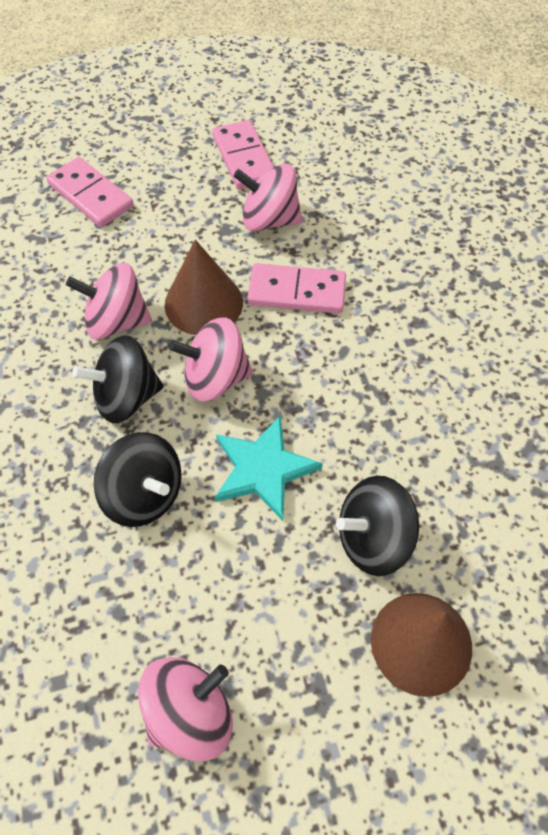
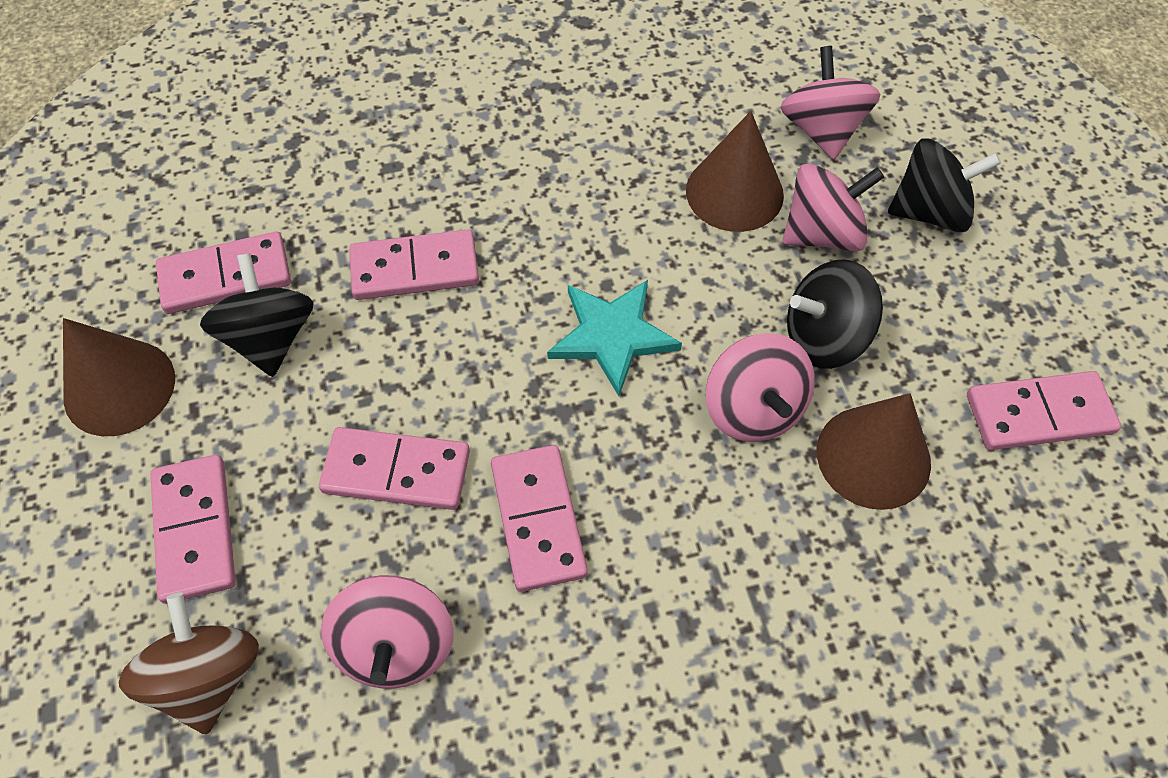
brown cone: [165,240,243,335] [371,593,472,697] = 2 -> [63,318,175,436] [686,111,784,232] [817,393,931,510] = 3
brown spinning top: none = 0 -> [119,593,259,734] = 1
pink domino: [46,157,134,227] [212,120,274,190] [247,263,346,313] = 3 -> [150,455,236,604] [156,232,291,314] [319,427,470,510] [349,229,479,300] [491,445,588,592] [967,371,1121,450] = 6

